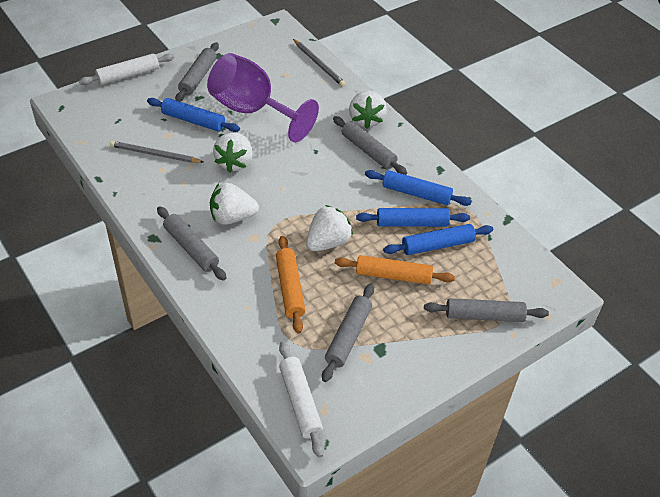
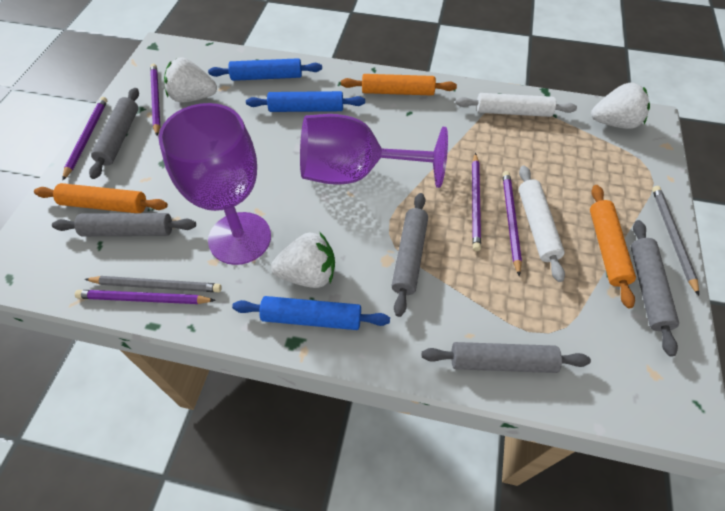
blue rolling pin: [147,98,240,132] [356,208,470,227] [365,170,472,206] [383,224,493,255] = 4 -> [208,58,322,81] [232,296,390,330] [246,91,365,112] = 3
orange rolling pin: [276,236,305,333] [335,255,455,285] = 2 -> [34,183,168,213] [341,74,457,96] [590,185,636,308] = 3
purple goblet: [207,53,319,142] = 1 -> [158,103,271,265] [300,114,448,188] = 2
purple pencil: none = 0 -> [62,97,107,180] [75,290,216,304] [150,64,160,136] [472,153,481,251] [503,171,522,276] = 5
white strawberry: [210,183,259,225] [213,133,253,173] [306,205,353,251] [349,91,387,129] = 4 -> [164,57,217,103] [271,232,335,288] [591,83,650,129] = 3

